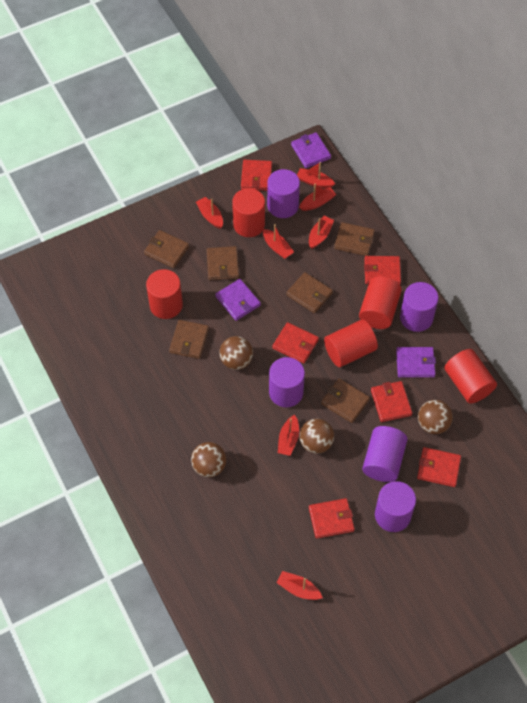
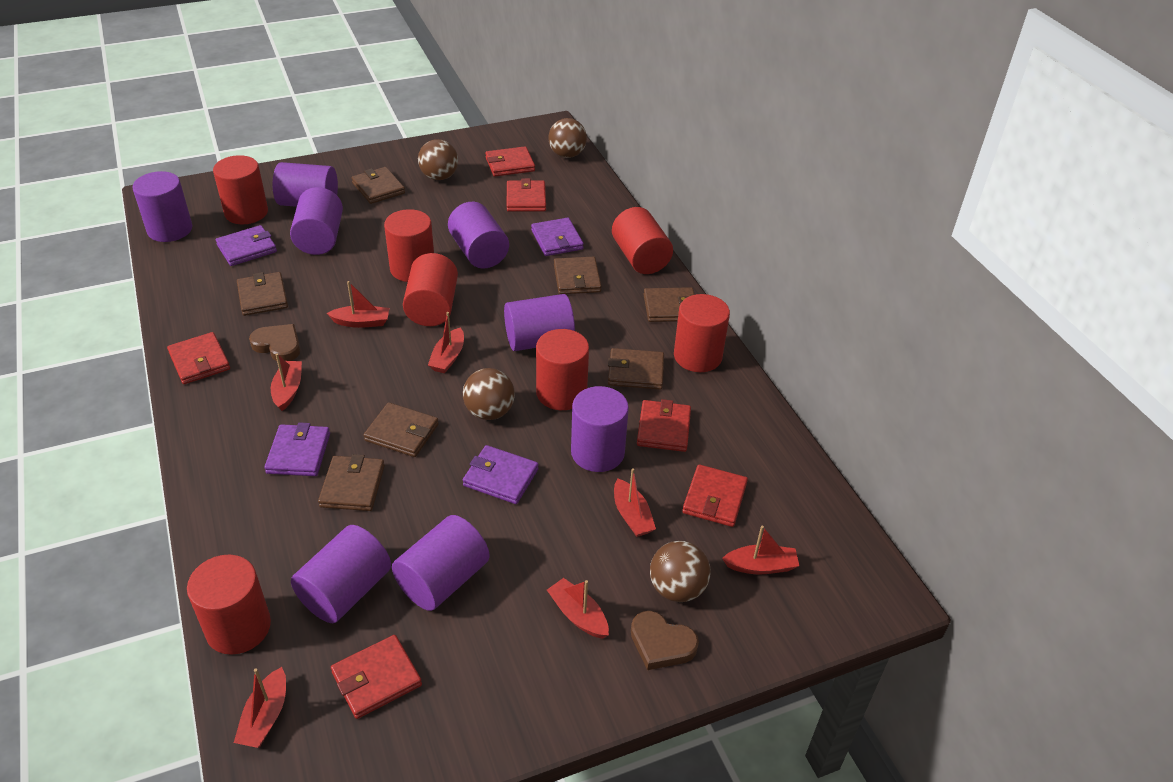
brown heart: none = 0 -> [249,324,300,361] [631,611,699,670] = 2
brown wallet: [144,230,189,268] [169,320,209,359] [207,246,239,280] [286,272,333,313] [321,379,370,423] [334,222,375,256] = 6 -> [237,272,288,316] [318,454,385,511] [351,167,405,204] [364,402,439,457] [554,257,602,294] [608,348,664,390] [644,287,695,322] = 7
purple cylinder: [267,169,300,218] [269,357,305,407] [362,426,408,482] [375,481,416,532] [400,282,438,332] = 5 -> [133,171,192,242] [273,162,338,207] [290,187,343,255] [291,525,391,623] [392,515,490,611] [448,202,509,268] [504,294,575,351] [571,386,629,472] = 8
purple wallet: [215,279,261,321] [291,132,331,168] [396,347,436,377] = 3 -> [216,225,277,266] [264,422,330,476] [463,445,539,504] [531,218,584,256] = 4
red cylinder: [146,269,183,319] [232,188,265,237] [324,319,378,367] [359,276,402,329] [444,349,497,404] = 5 -> [187,555,271,655] [213,155,268,224] [384,209,434,282] [403,253,458,326] [536,329,589,410] [612,207,673,274] [674,294,730,372] = 7

